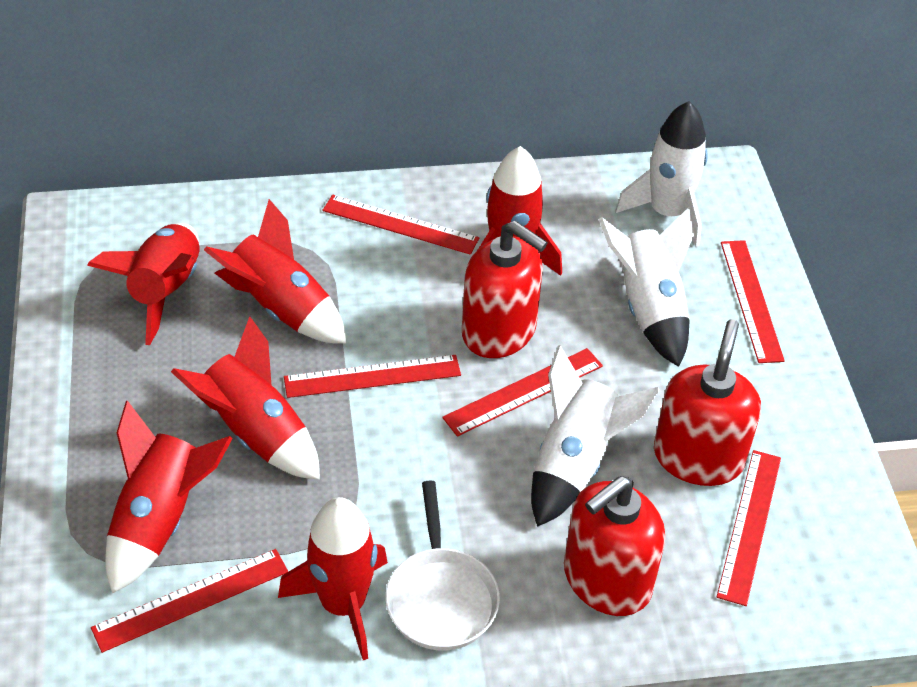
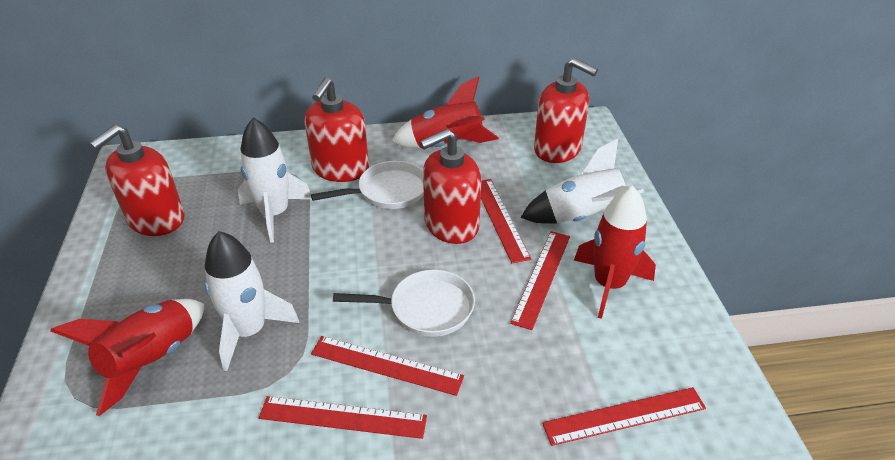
red rocket: [87,223,199,345] [105,401,233,594] [171,316,320,480] [204,199,347,343] [278,497,388,660] [478,146,562,276] = 6 -> [50,299,204,416] [391,76,499,148] [574,185,656,319] = 3
red ruler: [91,549,288,653] [284,355,461,398] [322,195,479,255] [442,348,603,437] [717,450,781,606] [721,240,785,363] = 6 -> [259,396,427,439] [311,336,464,396] [481,179,531,263] [510,231,570,330] [542,387,706,446] = 5
red soap dispenser: [462,221,548,358] [564,476,665,616] [654,319,761,486] = 3 -> [89,125,184,236] [304,77,369,182] [420,129,481,244] [534,58,598,163] = 4
white pan: [385,480,500,651] = 1 -> [311,161,424,209] [333,270,475,337] = 2

